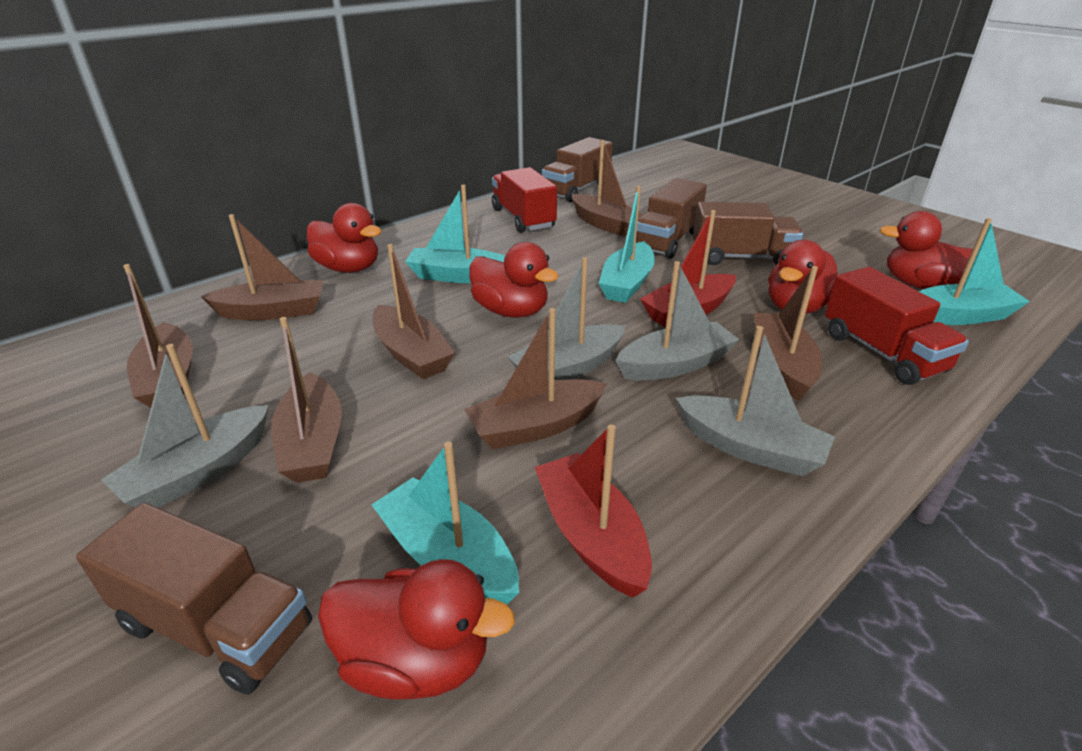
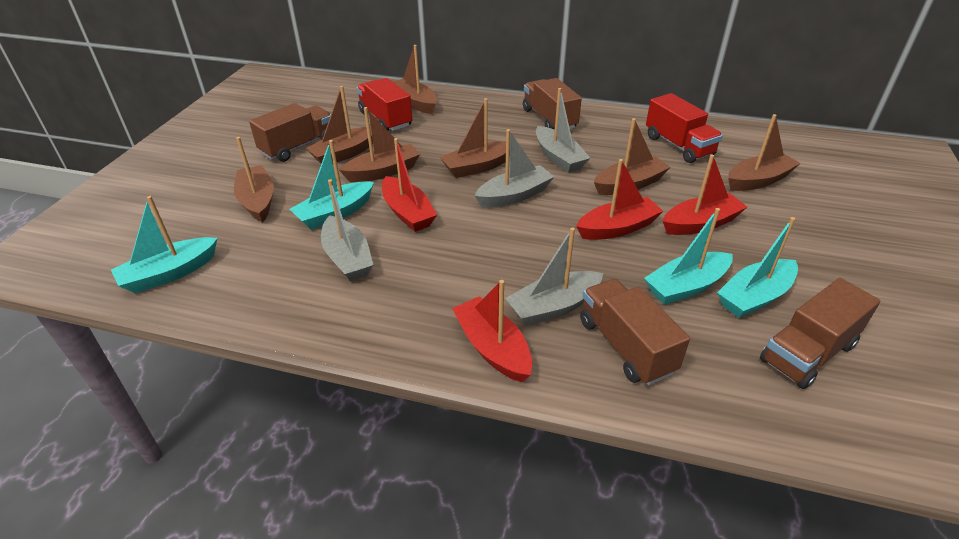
red boat: [535,424,652,598] [640,210,736,328] = 2 -> [382,138,437,232] [452,280,532,382] [576,159,663,240] [663,155,747,235] = 4
red duck: [307,203,382,273] [318,559,515,699] [469,242,558,318] [768,240,838,314] [879,211,973,289] = 5 -> none = 0

